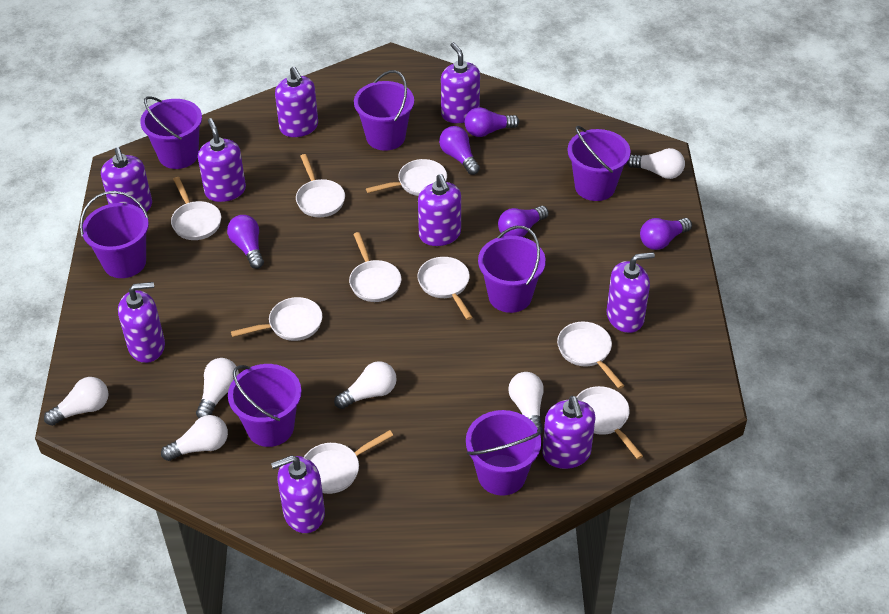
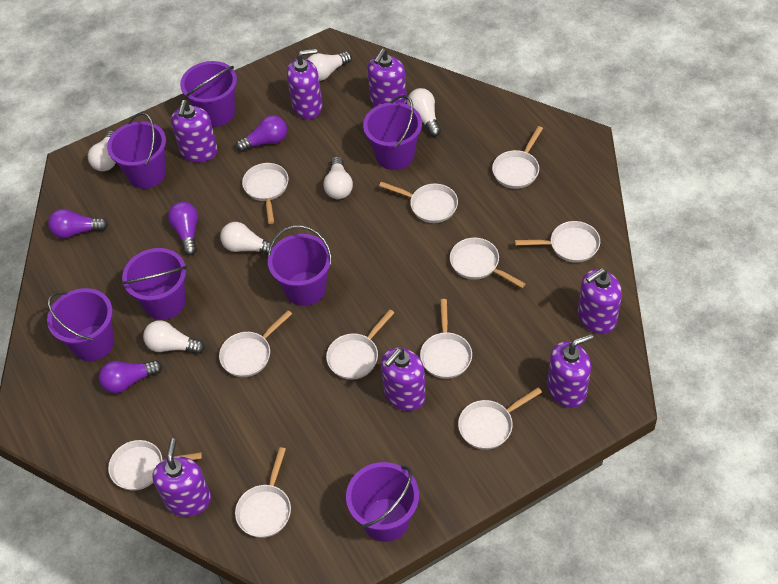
purple light bulb: [227,215,264,269] [439,126,480,175] [465,107,519,137] [498,206,549,237] [640,218,692,250] = 5 -> [48,209,108,239] [99,360,162,393] [168,202,198,255] [236,115,287,152] = 4
purple soap dispenser: [101,147,152,212] [118,282,165,363] [198,118,246,202] [271,455,325,533] [275,66,318,137] [418,174,461,246] [441,42,480,123] [542,396,596,469] [606,252,655,333] = 9 -> [153,438,211,517] [171,100,218,162] [287,49,323,119] [367,49,407,107] [381,348,426,411] [547,334,593,408] [578,268,622,334] = 7
white pan: [171,177,221,240] [231,297,322,341] [296,154,345,218] [304,430,393,494] [349,232,402,302] [366,159,447,196] [417,257,472,320] [557,322,624,389] [576,386,643,459] = 9 -> [108,440,202,491] [219,310,292,377] [235,447,291,538] [242,163,289,224] [326,309,394,380] [379,182,458,223] [420,299,472,379] [450,238,526,288] [458,387,542,450] [492,126,543,189] [515,221,600,263] = 11

